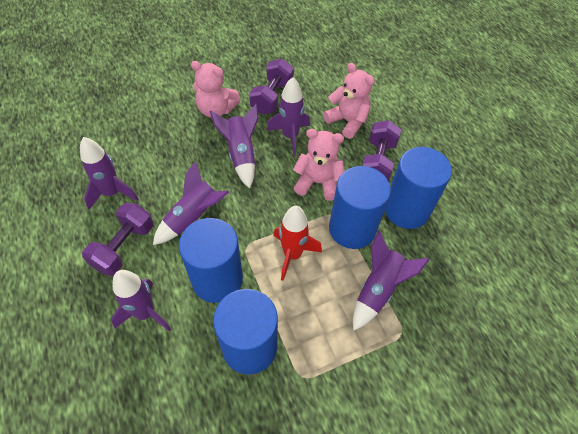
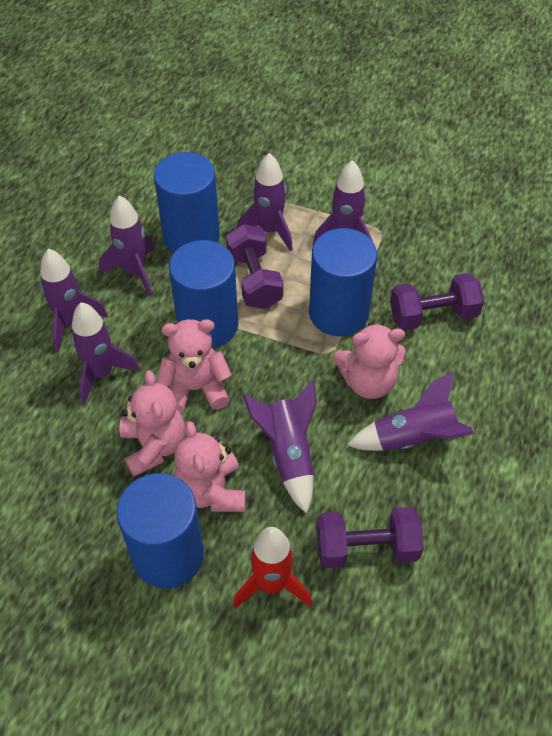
pink teddy bear: [191,61,240,118] [293,129,344,201] [323,63,375,139] = 3 -> [120,370,185,477] [157,319,232,413] [174,421,246,512] [333,323,406,399] = 4
purple rocket: [80,137,138,210] [111,270,171,332] [153,161,229,245] [210,104,258,189] [267,77,310,156] [353,230,430,331] = 6 -> [40,249,108,352] [71,302,140,404] [99,195,155,296] [237,153,293,251] [243,380,317,514] [313,160,373,245] [347,372,474,451] = 7

